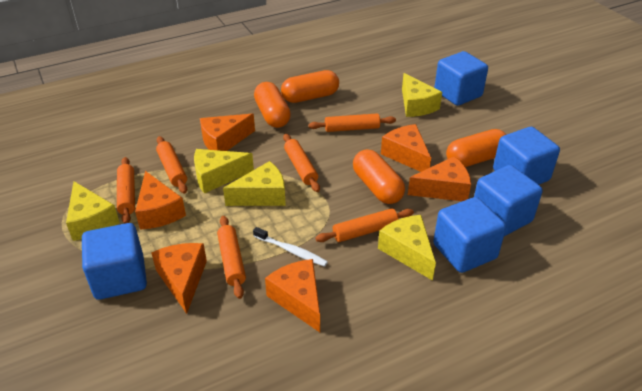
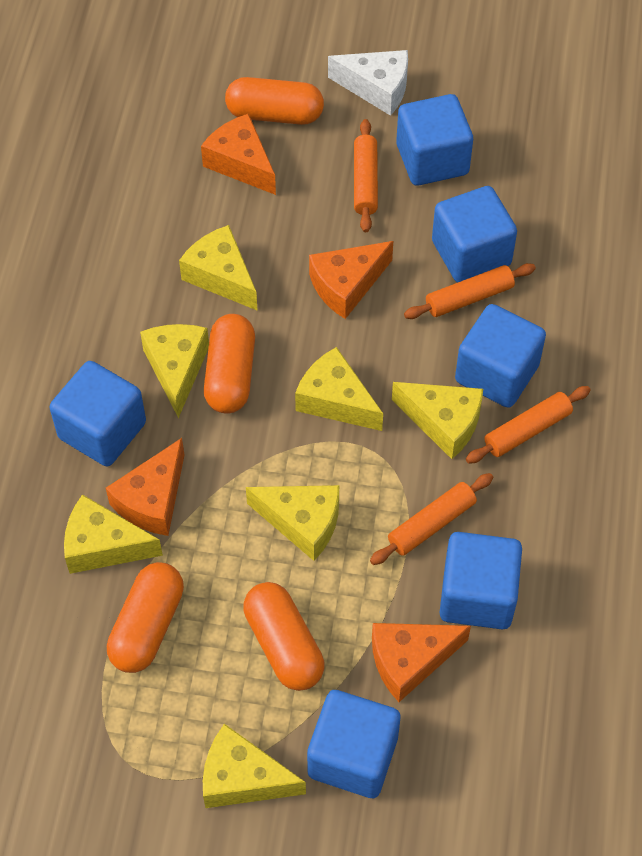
blue cube: [82,223,147,300] [433,197,506,273] [434,51,488,106] [474,165,543,236] [493,127,560,184] = 5 -> [50,361,146,467] [307,690,400,798] [396,94,473,186] [432,186,517,283] [440,532,522,629] [455,304,546,408] = 6
orange cheese: [135,171,186,230] [151,243,207,314] [200,114,255,151] [265,259,320,332] [381,124,431,172] [408,156,471,201] = 6 -> [106,438,184,536] [201,114,276,195] [309,241,393,319] [372,623,471,702] = 4
orange rolling pin: [117,157,135,224] [156,136,187,194] [217,216,246,299] [283,134,320,192] [308,113,396,132] [315,208,414,242] = 6 -> [354,119,378,232] [370,473,493,565] [404,263,536,319] [466,386,591,464] = 4
white cheese: none = 0 -> [328,50,408,116] = 1
white toothbrush: [253,227,328,267] = 1 -> none = 0
yellow cheese: [66,181,120,241] [194,149,254,194] [223,161,286,206] [378,215,436,281] [402,73,442,117] = 5 -> [64,494,163,574] [140,324,209,418] [179,225,258,311] [203,724,306,808] [246,485,339,561] [295,347,383,431] [392,382,483,459] = 7

